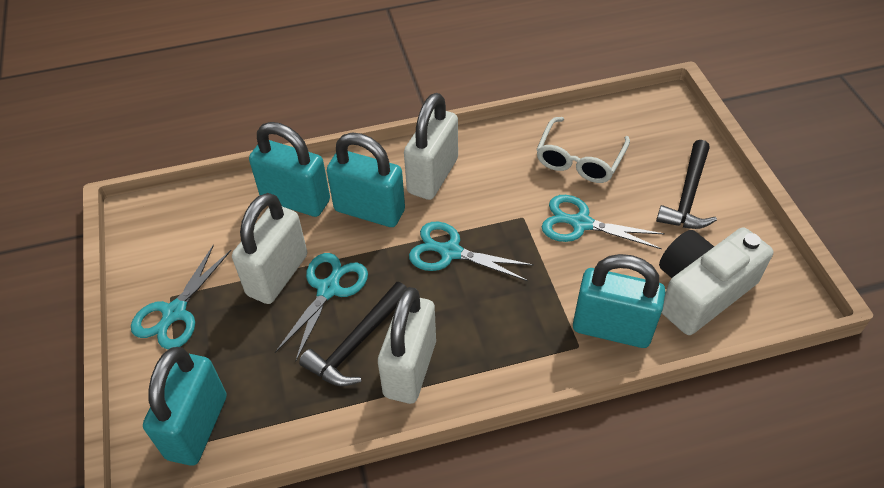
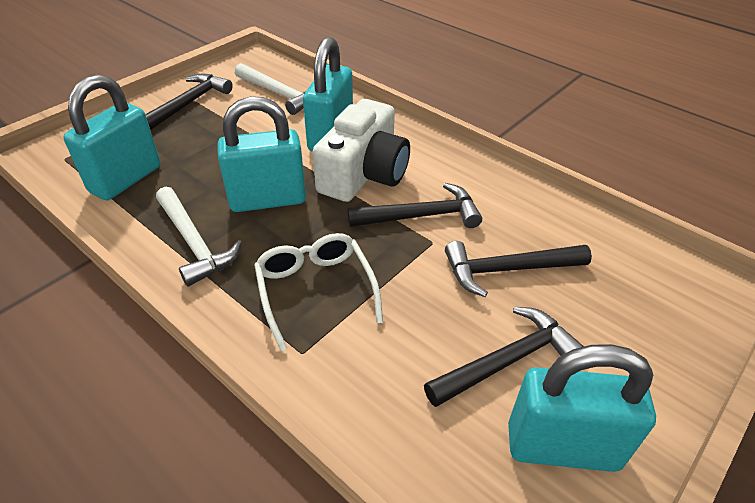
black hammer: [299,282,407,386] [656,140,717,229] = 2 -> [145,74,233,130] [348,183,482,228] [424,307,584,407] [445,241,592,297] = 4
turquoise scissors: [131,244,231,349] [275,253,368,362] [409,222,534,281] [542,195,665,249] = 4 -> none = 0
white hammer: none = 0 -> [156,187,242,287] [235,63,306,115] = 2
white padlock: [232,193,307,304] [378,287,436,404] [404,93,458,200] = 3 -> none = 0

